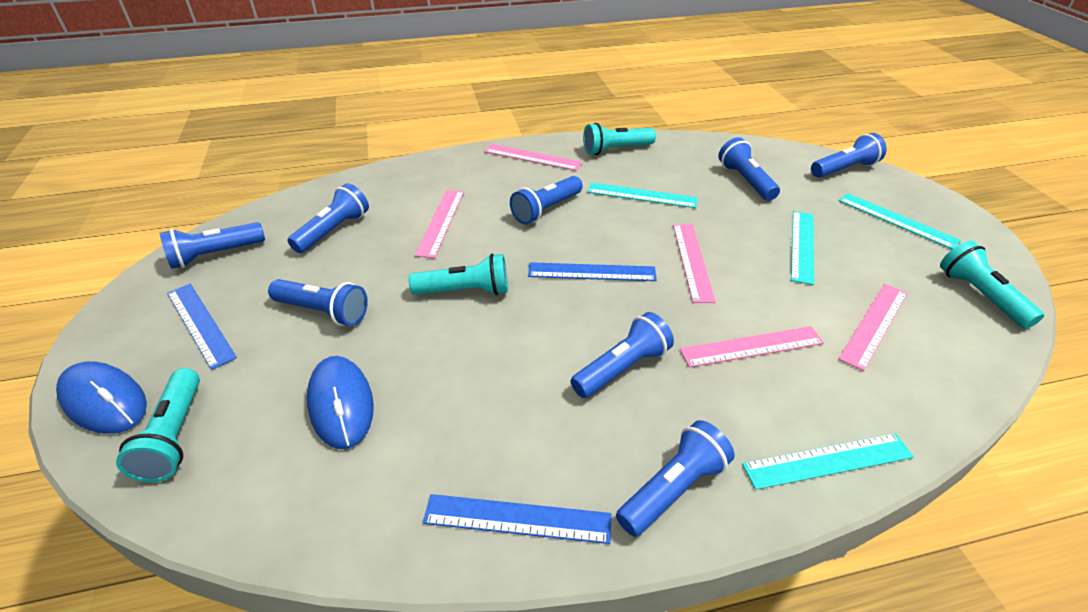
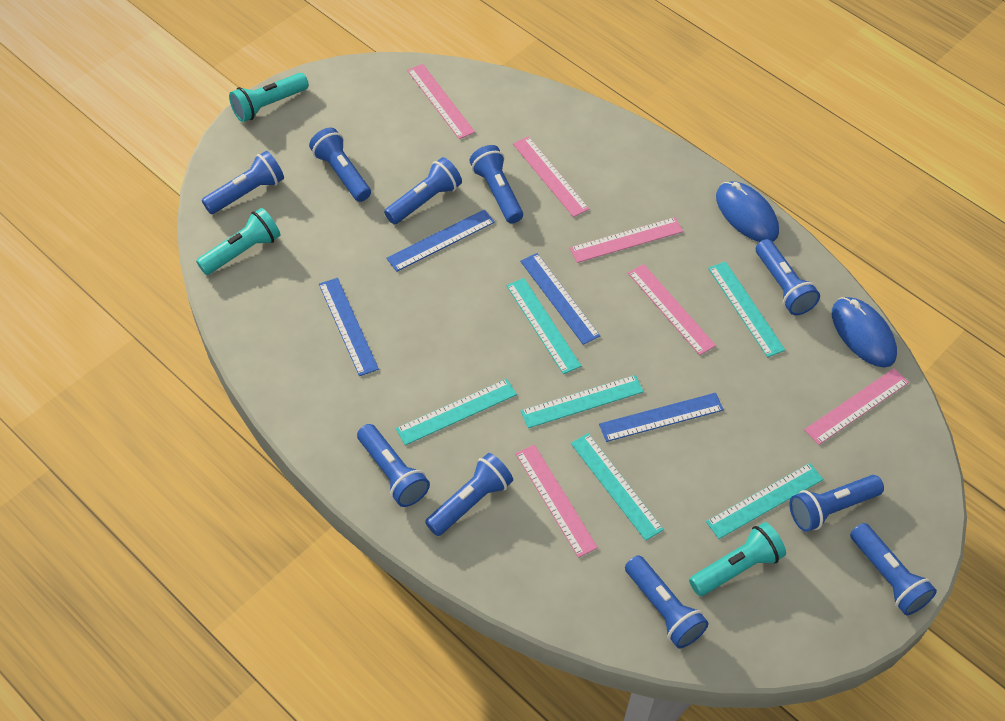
blue flashlight: [160,222,265,269] [268,279,368,326] [287,183,369,253] [510,176,583,224] [570,312,674,398] [616,420,735,537] [718,137,780,201] [811,133,887,178] = 8 -> [202,151,284,214] [309,128,371,202] [357,424,430,507] [384,157,462,224] [425,453,513,536] [469,145,523,224] [625,555,709,649] [756,239,820,315] [789,475,884,532] [850,523,937,615] = 10
blue ruler: [167,284,237,370] [423,494,612,544] [528,262,657,281] = 3 -> [319,278,379,376] [386,209,495,272] [520,253,600,345] [599,393,724,442] = 4
pink ruler: [414,190,464,258] [485,144,582,171] [673,224,716,303] [680,326,824,367] [838,284,907,371] = 5 -> [407,64,475,139] [513,136,589,217] [515,445,598,558] [570,217,683,263] [628,264,716,355] [804,368,909,445] = 6
turquoise flashlight: [116,368,200,482] [409,254,508,295] [583,123,656,155] [940,241,1044,329] = 4 -> [196,208,281,275] [229,73,309,122] [689,522,786,596] = 3
turquoise ruler: [587,182,698,208] [742,433,914,490] [791,211,814,285] [839,193,961,249] = 4 -> [396,379,517,445] [506,278,581,374] [521,375,644,428] [571,433,664,541] [706,463,823,539] [708,261,785,357] = 6

